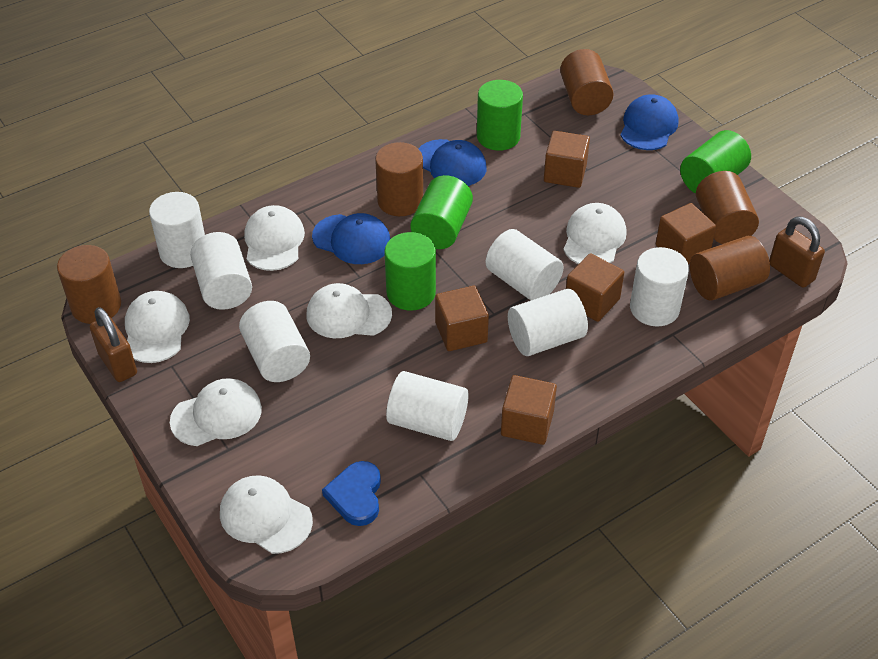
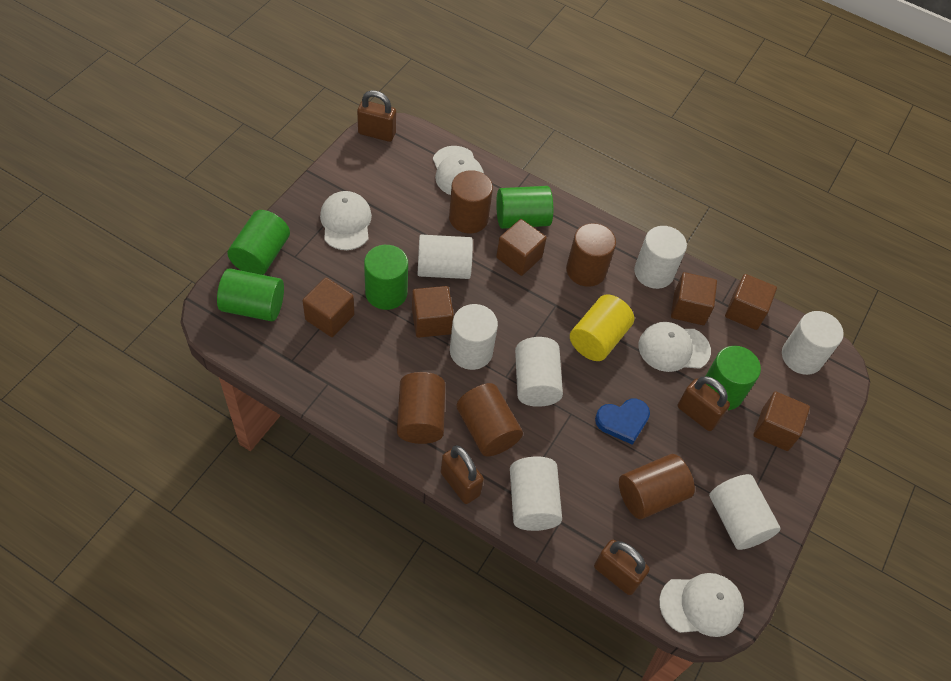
blue cap: [312,213,391,264] [418,139,486,186] [620,94,679,150] = 3 -> none = 0
brown cube: [435,286,489,351] [501,375,557,445] [544,131,590,188] [566,253,624,322] [656,203,717,264] = 5 -> [302,277,355,337] [412,286,454,338] [496,219,547,276] [671,272,717,325] [725,274,777,330] [753,391,810,451] = 6
brown padlock: [90,307,137,382] [769,216,825,288] = 2 -> [357,90,396,142] [441,445,484,504] [594,540,650,595] [678,376,730,431] = 4
green cylinder: [384,232,436,311] [410,175,473,249] [477,80,523,151] [680,130,751,194] = 4 -> [217,268,284,321] [227,210,290,275] [364,245,408,310] [496,186,553,229] [706,346,761,410] = 5
white cap: [125,291,190,363] [170,378,262,446] [220,475,313,554] [244,205,305,271] [307,283,392,338] [564,203,626,264] = 6 -> [320,191,372,250] [433,146,484,195] [638,322,711,372] [659,573,744,637] = 4
yellow cylinder: none = 0 -> [570,294,634,361] = 1

